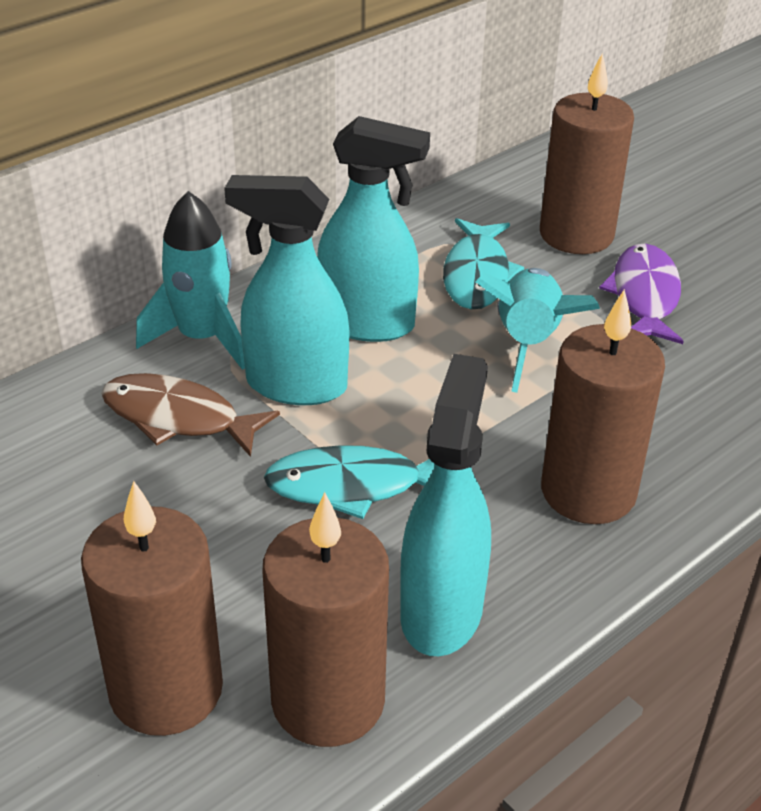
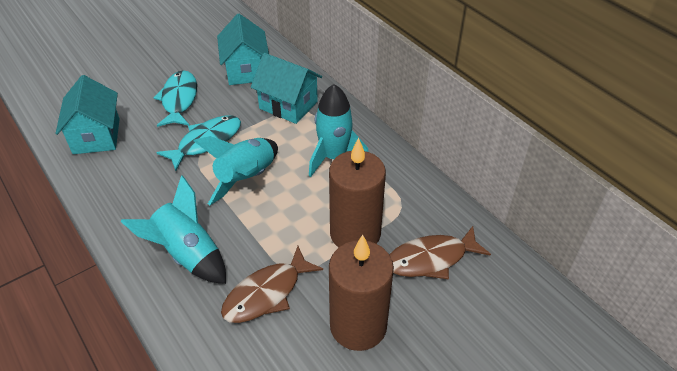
brown candle: [81,481,223,736] [263,492,389,747] [540,53,634,254] [541,289,665,524] = 4 -> [329,137,386,248] [329,235,394,351] = 2
brown fish: [101,373,280,457] = 1 -> [221,246,323,323] [389,226,491,280] = 2
purple fish: [599,244,684,344] = 1 -> none = 0
turquoise house: none = 0 -> [55,75,120,154] [217,14,269,85] [251,53,322,124] = 3
turquoise rocket: [136,191,245,370] [475,268,600,393] = 2 -> [121,175,226,284] [194,136,278,205] [309,84,369,177] = 3
turquoise spray bottle: [224,175,349,405] [317,116,430,342] [400,354,491,656] = 3 -> none = 0

